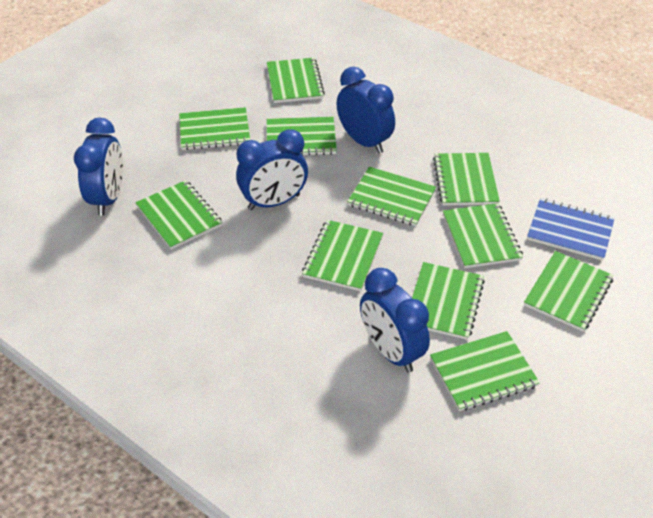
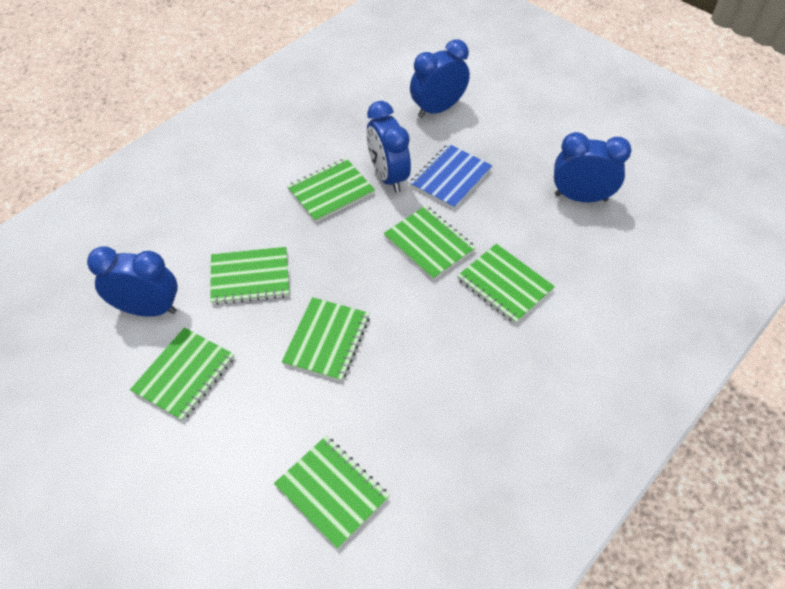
green notebook: [135,180,222,250] [179,107,250,150] [267,58,325,103] [267,117,337,156] [302,220,383,291] [347,167,436,226] [412,262,485,340] [430,331,540,411] [433,153,500,206] [443,203,523,268] [524,251,614,332] = 11 -> [130,328,235,421] [210,247,289,305] [274,436,390,549] [281,297,370,382] [287,158,375,222] [384,206,476,280] [457,244,555,324] = 7

